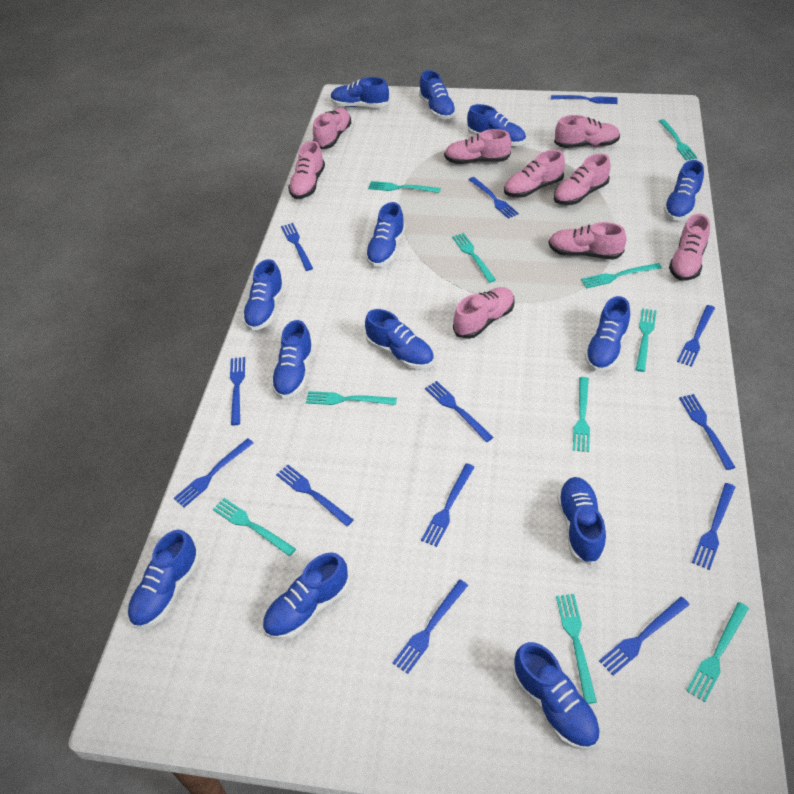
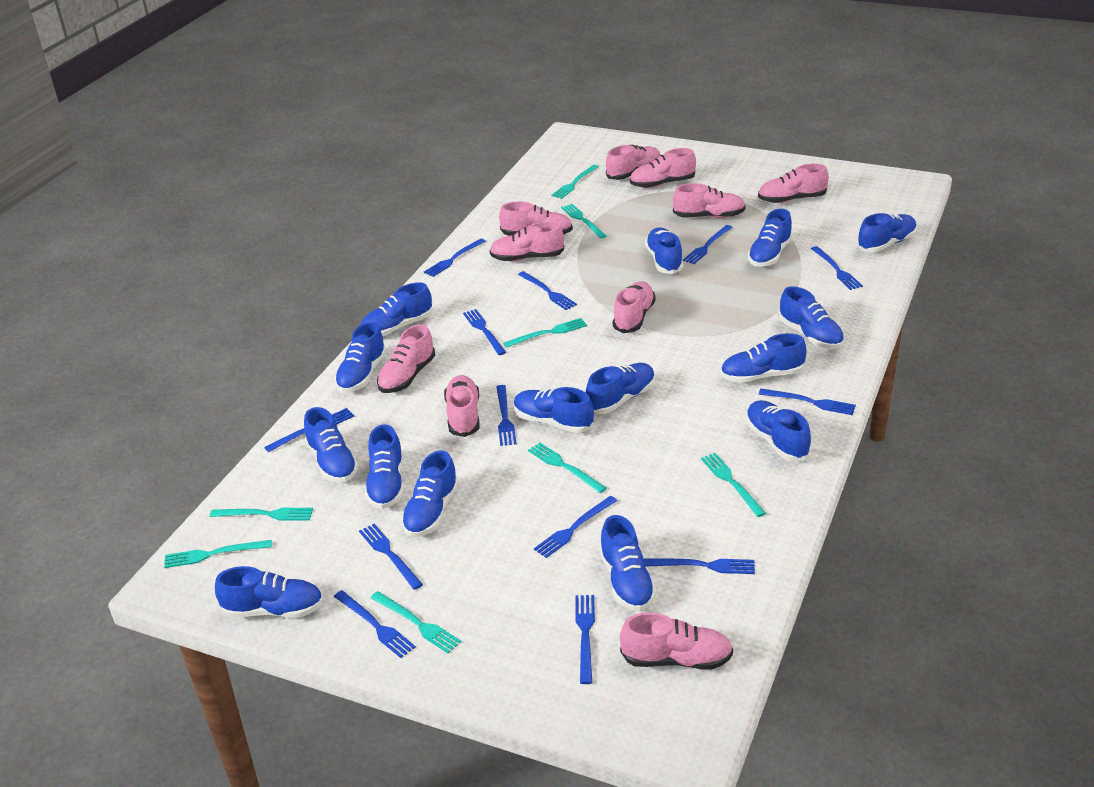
blue shoe: [127,530,200,629] [242,259,284,331] [262,552,350,640] [271,320,314,399] [331,77,390,108] [365,202,405,267] [365,309,434,369] [419,70,456,119] [467,104,526,146] [513,642,600,750] [557,477,606,565] [585,296,630,371] [664,160,704,221] = 13 -> [215,566,323,618] [304,407,358,483] [335,322,387,393] [361,282,432,336] [365,424,404,509] [401,450,459,537] [514,387,594,433] [586,363,655,414] [599,515,656,611] [645,228,683,274] [721,333,807,383] [746,400,811,461] [748,209,793,267] [779,286,844,349] [857,213,917,253] = 15
pink shoe: [288,141,325,199] [313,108,351,149] [444,129,511,164] [453,287,514,339] [504,150,565,197] [549,222,626,260] [554,115,620,148] [554,153,611,205] [669,214,710,281] = 9 -> [377,324,435,393] [444,375,479,437] [489,222,564,261] [499,201,573,236] [606,145,660,180] [613,281,656,333] [620,612,733,670] [630,148,696,188] [673,183,746,218] [758,164,829,203] = 10
turquoise fork: [213,498,296,556] [306,391,397,405] [368,181,441,193] [452,233,496,283] [556,594,597,704] [573,377,590,452] [581,263,662,289] [636,308,657,372] [659,119,698,161] [686,602,749,702] = 10 -> [164,540,272,568] [210,508,313,521] [371,591,461,653] [503,318,587,348] [528,443,607,493] [551,165,599,199] [561,204,606,239] [701,453,766,517] = 8

